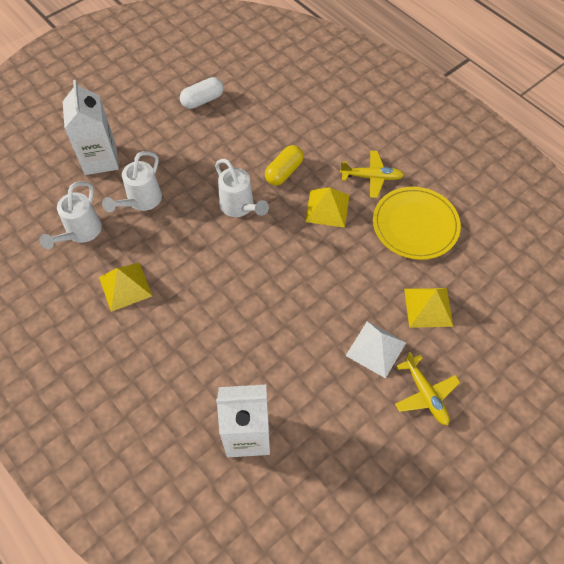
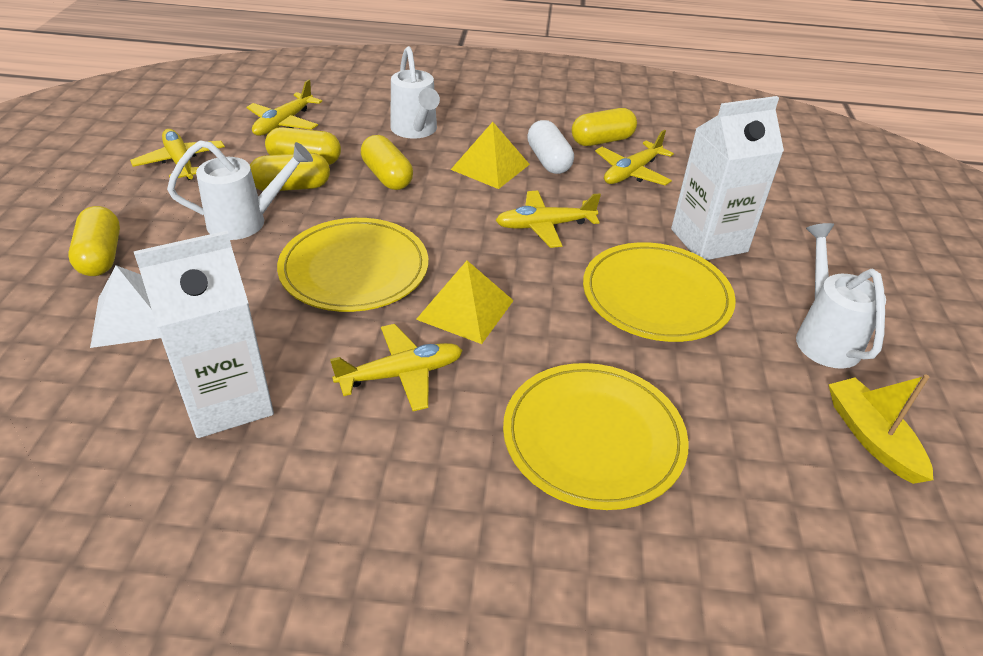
yellow boat: none = 0 -> [828,374,933,484] = 1
yellow capsule: [265,145,304,186] = 1 -> [68,206,120,276] [250,153,330,191] [265,127,341,165] [361,135,413,190] [572,108,637,146] = 5
yellow plane: [340,151,404,198] [395,352,460,425] = 2 -> [130,129,225,180] [246,79,322,136] [330,324,463,411] [495,190,601,248] [595,130,674,185] = 5
yellow plate: [373,187,461,260] = 1 -> [277,218,428,312] [503,363,689,510] [583,242,736,342] = 3
yellow pyramid: [99,263,152,312] [305,187,349,228] [404,288,453,328] = 3 -> [416,261,514,344] [451,122,530,189] = 2

